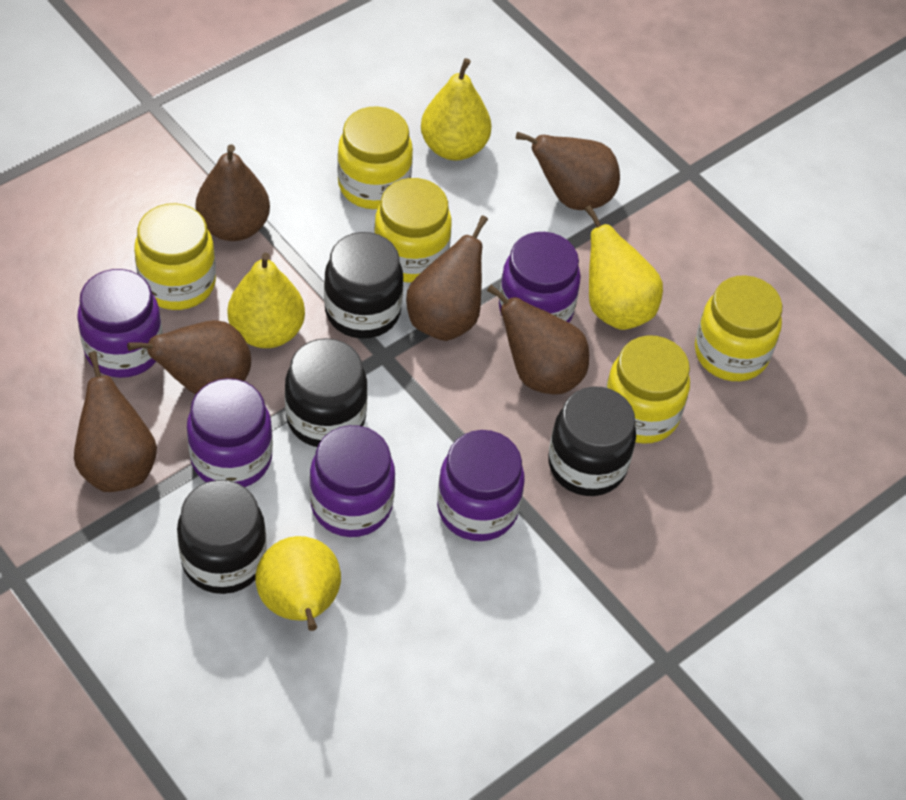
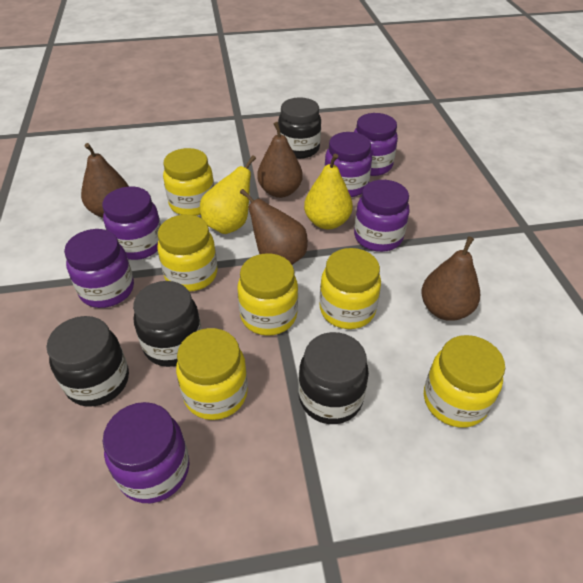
brown pear: [74,351,157,492] [127,320,251,395] [196,144,270,241] [406,215,488,341] [487,284,589,395] [516,132,620,210] = 6 -> [81,143,129,218] [240,189,308,265] [257,122,303,198] [421,236,480,321] = 4
purple jar: [78,269,163,378] [187,378,273,487] [310,425,395,537] [437,430,525,541] [499,232,581,322] = 5 -> [64,229,134,308] [102,187,161,260] [103,402,190,503] [324,132,372,197] [354,113,398,176] [354,180,410,252] = 6
yellow jar: [134,203,216,310] [337,106,413,209] [374,178,452,283] [606,335,690,444] [695,275,783,381] = 5 -> [157,215,217,292] [163,148,214,216] [176,328,248,420] [238,253,298,336] [319,248,381,329] [424,335,505,428] = 6
yellow pear: [228,253,305,348] [255,536,341,631] [421,58,491,161] [584,205,663,330] = 4 -> [200,155,256,234] [304,154,353,229] = 2

